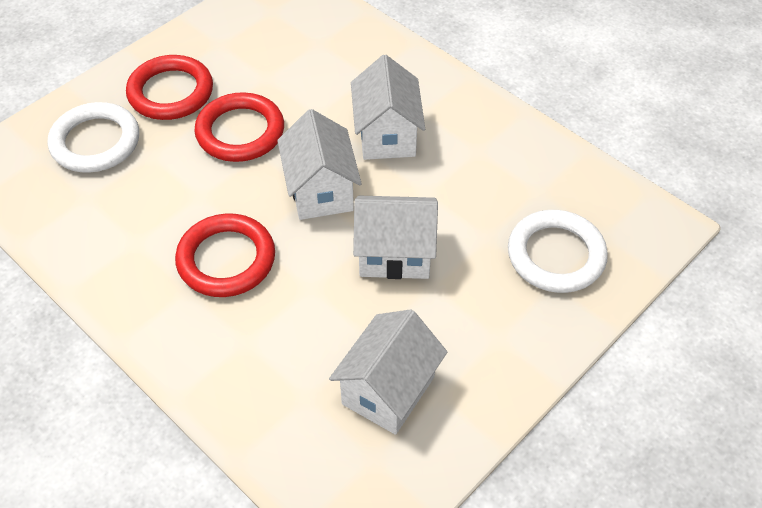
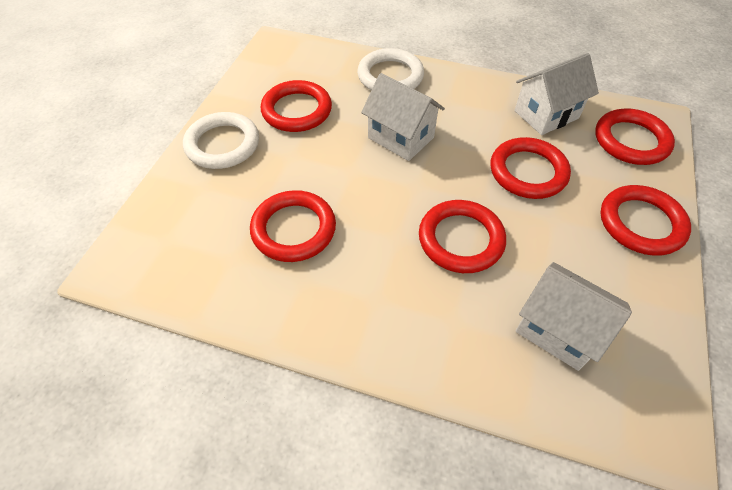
red ring: [126,55,213,120] [175,213,275,297] [194,92,284,162] = 3 -> [250,190,336,262] [261,80,332,132] [419,200,506,273] [491,137,571,199] [595,108,675,165] [600,185,691,256] = 6
white house: [277,109,362,220] [329,309,447,435] [351,55,425,160] [353,196,438,279] = 4 -> [361,73,445,161] [514,53,599,135] [516,262,632,371] = 3

